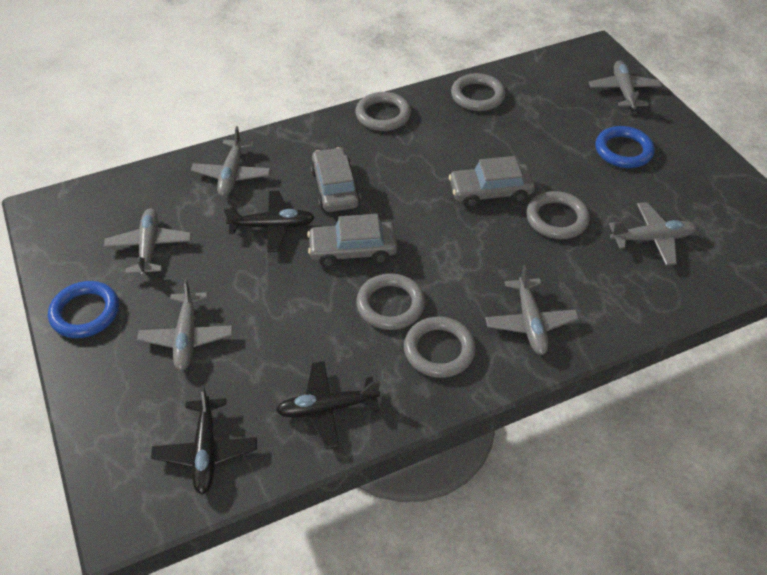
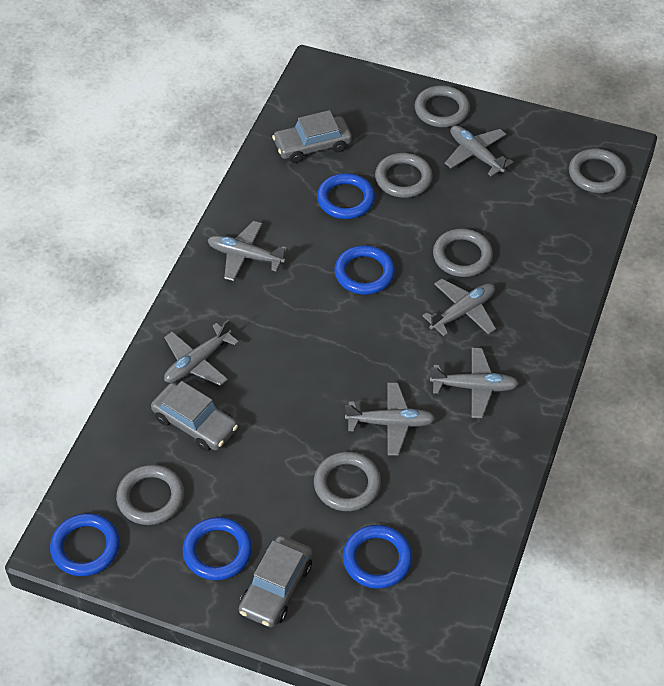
black plane: [151,385,257,495] [224,191,315,252] [276,361,380,449] = 3 -> none = 0
blue ring: [48,281,119,338] [596,126,655,168] = 2 -> [50,513,120,576] [183,517,252,581] [317,173,375,219] [334,245,395,295] [343,525,412,589] = 5
grey ring: [355,92,411,131] [356,273,425,330] [404,317,476,378] [451,73,506,111] [526,191,590,239] = 5 -> [116,465,184,525] [314,452,381,511] [375,153,433,198] [414,85,470,127] [433,229,493,277] [569,149,626,193] = 6

